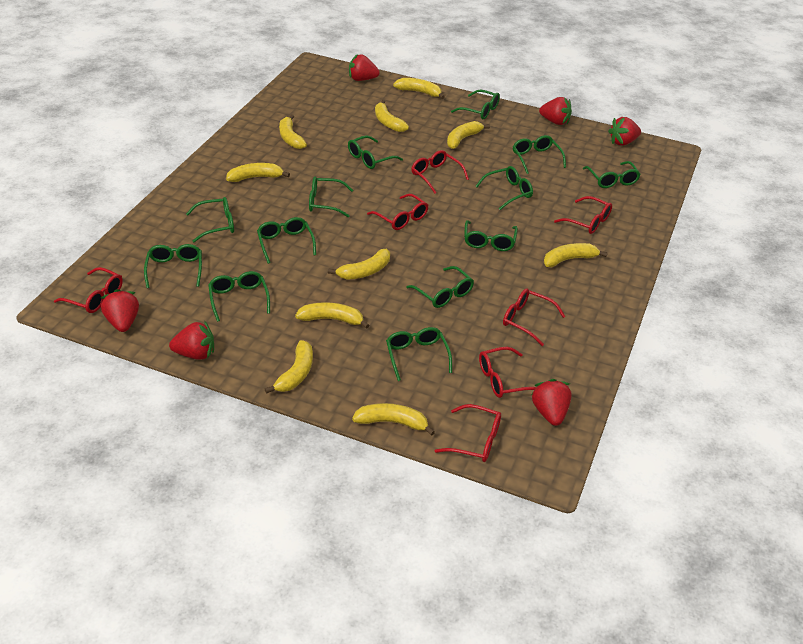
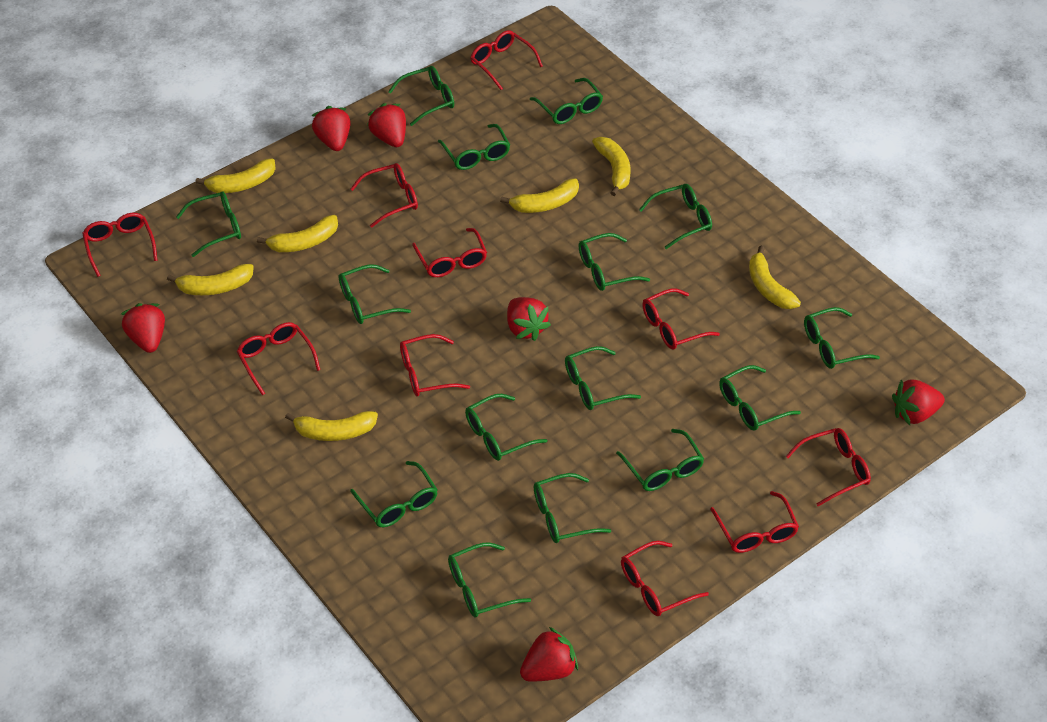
green glasses: [144,244,202,288] [186,197,234,242] [208,271,270,322] [257,217,316,264] [309,177,353,217] [348,135,403,169] [386,327,452,381] [406,266,474,308] [451,90,500,119] [464,220,518,251] [475,166,533,210] [513,135,566,174] [583,161,641,188] = 13 -> [176,192,241,257] [339,264,411,324] [350,461,438,527] [388,66,454,126] [438,124,510,170] [448,543,531,617] [465,394,547,461] [530,78,603,124] [534,473,612,543] [565,346,641,410] [578,233,650,291] [616,429,704,491] [639,184,712,249] [719,365,801,431] [804,307,880,369] = 15
red glasses: [54,267,123,313] [367,194,428,230] [411,150,469,194] [435,404,501,462] [479,347,536,398] [503,289,565,346] [554,196,612,234] = 7 -> [82,213,158,277] [237,322,320,395] [350,163,418,228] [400,334,470,396] [412,228,487,277] [471,30,543,90] [621,541,709,616] [642,289,720,350] [710,491,799,553] [786,428,871,506] = 10
yellow banana: [226,163,290,182] [265,340,313,394] [279,114,307,149] [295,302,370,329] [328,249,390,280] [352,403,435,436] [375,100,409,132] [393,78,445,99] [447,121,490,149] [544,243,608,267] = 10 -> [167,264,254,295] [195,158,276,193] [257,215,338,252] [285,411,378,441] [500,178,579,213] [592,137,630,196] [749,245,801,309] = 7

